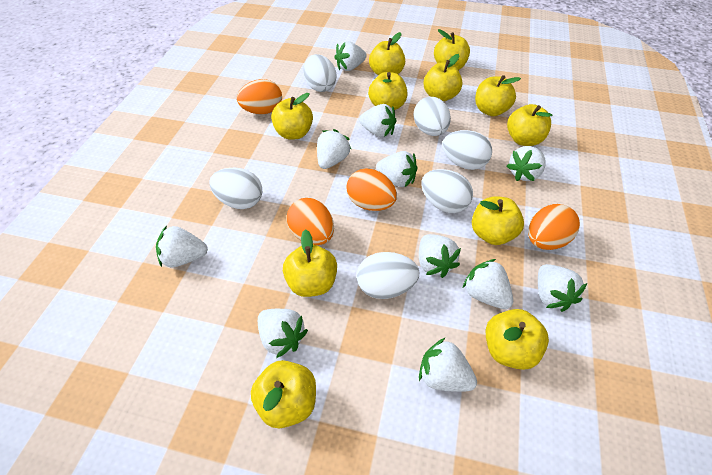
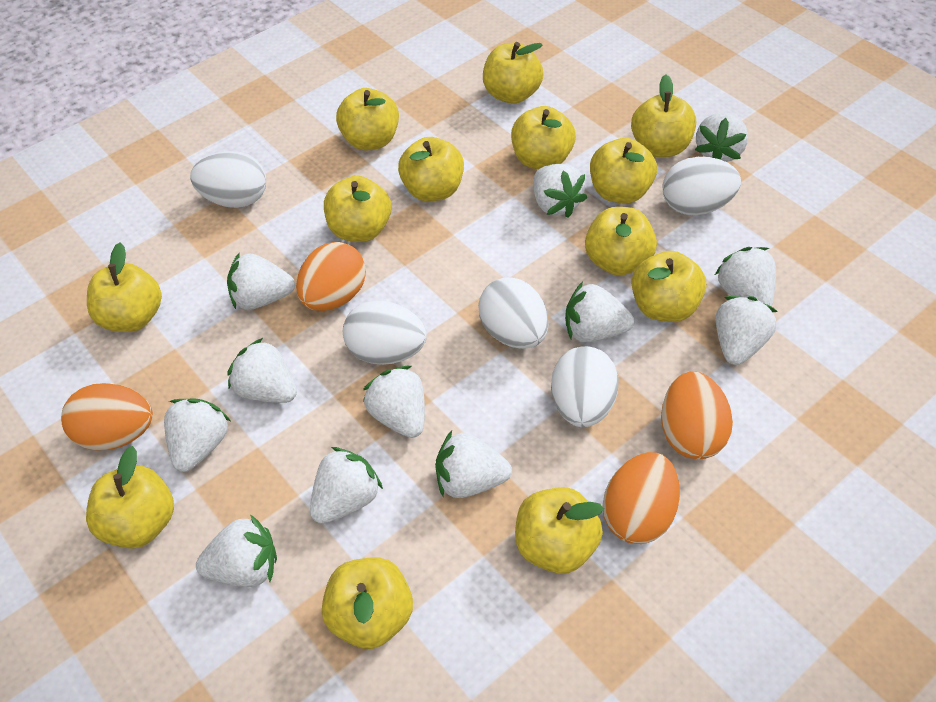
white egg: [209,167,262,209] [303,54,337,92] [357,252,419,299] [413,97,451,136] [421,169,473,213] [442,130,492,170] = 6 -> [190,151,266,208] [343,300,427,365] [478,277,548,349] [551,346,619,427] [663,157,741,215] = 5
white strawberry: [156,225,208,267] [258,309,308,358] [317,129,352,169] [334,41,367,71] [359,104,396,137] [376,151,417,187] [419,234,461,278] [419,338,477,392] [463,259,513,309] [507,146,546,181] [538,264,587,312] = 11 -> [164,399,231,472] [196,514,277,587] [227,252,295,310] [228,338,297,403] [310,447,383,524] [363,366,425,438] [435,431,512,498] [534,164,587,218] [565,282,634,342] [695,112,748,162] [715,247,776,306] [716,296,778,365] = 12
yellow apple: [251,360,316,428] [271,93,313,140] [283,229,337,297] [368,72,407,110] [369,32,405,75] [424,54,462,101] [434,29,470,70] [472,196,524,245] [475,75,521,116] [485,309,549,370] [507,104,552,146] = 11 -> [86,446,174,549] [87,242,162,332] [322,557,413,649] [324,176,391,242] [336,88,399,150] [398,137,464,201] [483,42,543,104] [511,106,576,169] [515,487,604,574] [585,207,657,276] [590,138,657,204] [631,75,696,157] [631,251,706,322] = 13

